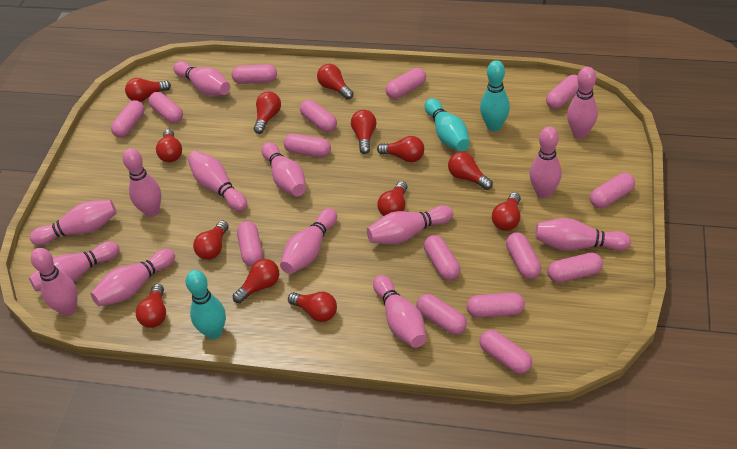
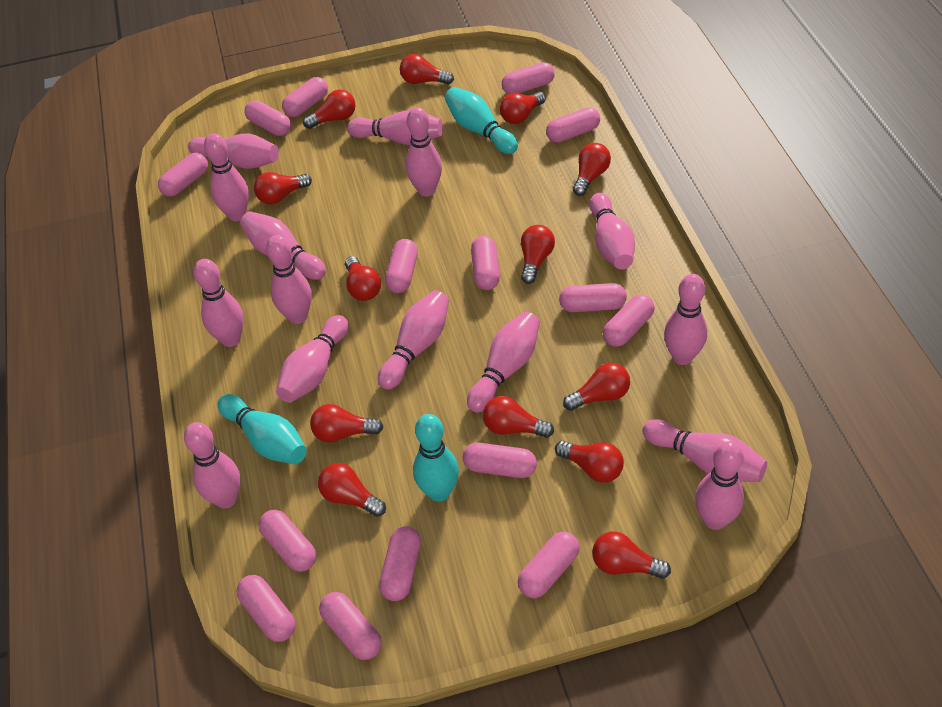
pink bowling pin: [29,241,120,291] [30,200,117,245] [31,248,78,316] [91,249,175,306] [123,148,161,217] [173,61,230,96] [188,151,247,211] [261,142,306,196] [280,208,337,274] [367,205,453,244] [373,275,426,348] [529,126,562,198] [535,218,631,251] [567,67,598,139] = 14 -> [184,422,240,509] [188,134,279,169] [194,259,244,347] [204,133,249,221] [240,211,326,280] [266,235,312,324] [276,315,348,403] [347,110,443,145] [378,290,449,390] [405,107,442,197] [467,312,540,413] [590,193,635,269] [642,419,767,482] [664,274,707,365] [695,441,744,530] = 15

